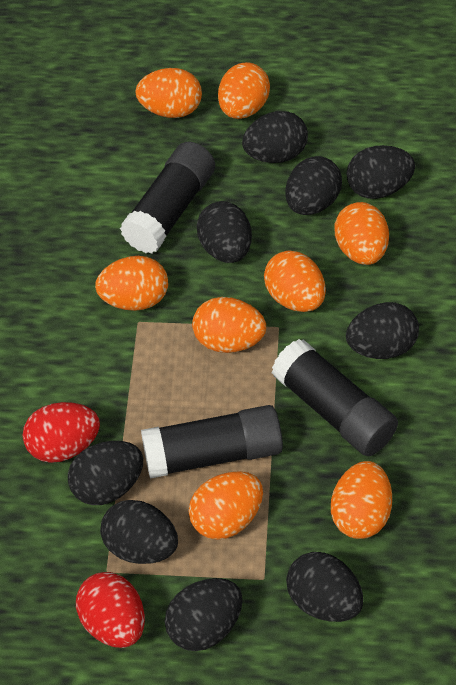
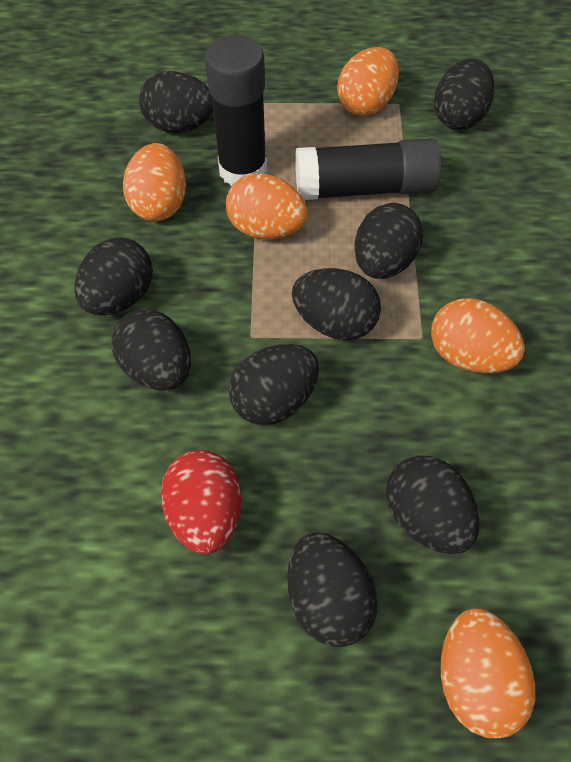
black glue stick: [120,142,215,254] [141,405,283,479] [272,339,398,456] = 3 -> [205,35,267,186] [295,138,442,200] = 2
orange egg: [95,256,168,311] [135,68,202,118] [189,471,263,540] [192,297,266,353] [218,62,270,119] [264,251,326,312] [331,461,392,539] [335,202,389,265] = 8 -> [123,143,186,221] [226,173,308,239] [337,47,399,116] [431,298,525,373] [441,608,535,738] = 5
red egg: [23,402,100,463] [76,572,145,648] = 2 -> [160,450,241,554] = 1

